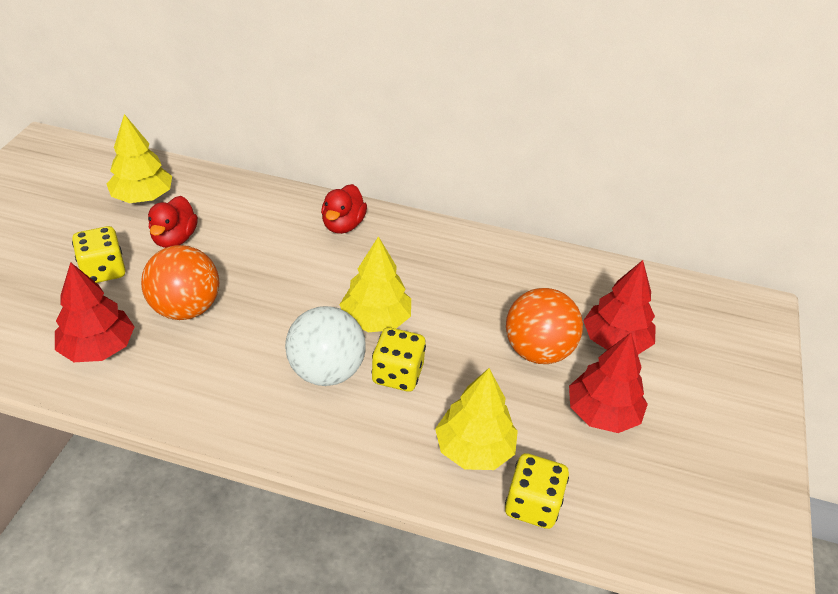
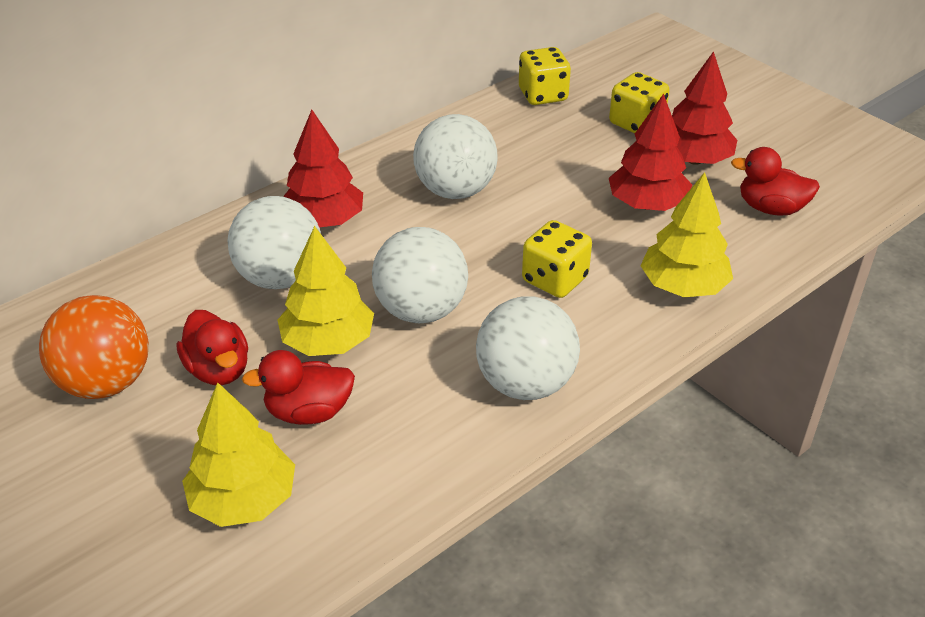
orange ball: [141,245,219,320] [506,288,583,364] = 2 -> [39,295,149,399] = 1
red duck: [148,196,198,248] [321,184,367,234] = 2 -> [177,310,248,385] [242,350,355,425] [731,147,820,215] = 3
white ball: [285,306,366,386] = 1 -> [227,196,321,289] [372,227,468,323] [413,114,498,199] [476,297,580,400] = 4

